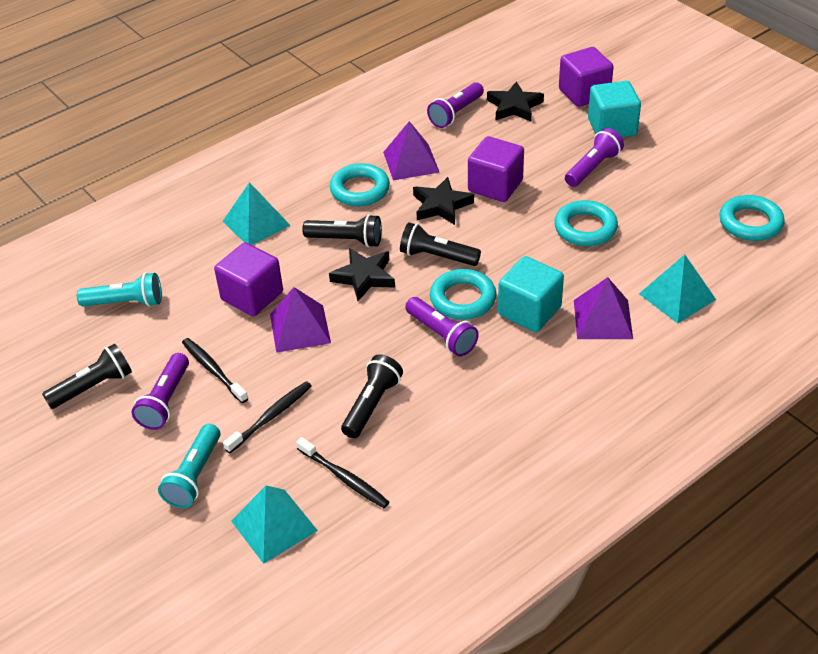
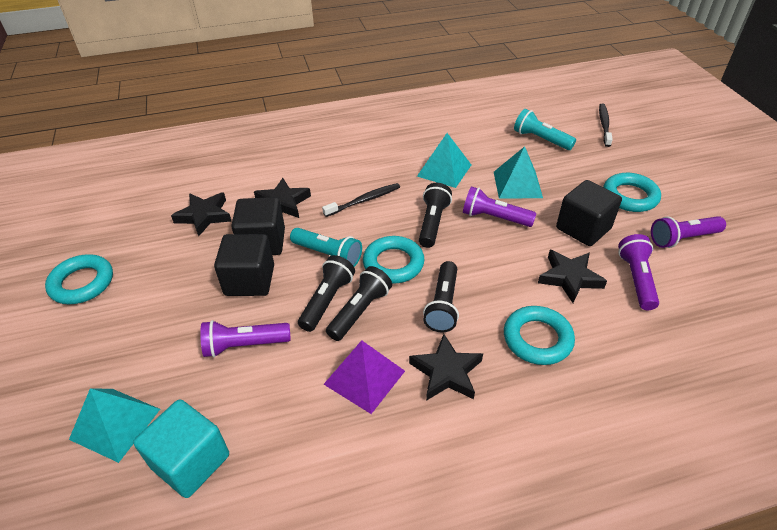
black cube: none = 0 -> [214,234,274,296] [231,197,285,255] [556,180,622,246] = 3
black star: [329,248,395,301] [413,177,474,225] [487,81,544,121] = 3 -> [171,192,232,236] [254,178,311,218] [409,334,483,401] [538,250,607,303] = 4
black toothbrush: [182,338,248,403] [223,381,312,453] [296,437,389,508] = 3 -> [322,183,400,217] [599,104,613,147] = 2
purple cube: [214,242,283,316] [468,136,524,202] [559,47,614,107] = 3 -> none = 0
purple pyramid: [270,287,331,353] [383,121,440,180] [574,277,633,339] = 3 -> [324,340,405,414] = 1
turquoise cube: [498,256,564,332] [588,81,641,137] = 2 -> [133,399,229,498] = 1

